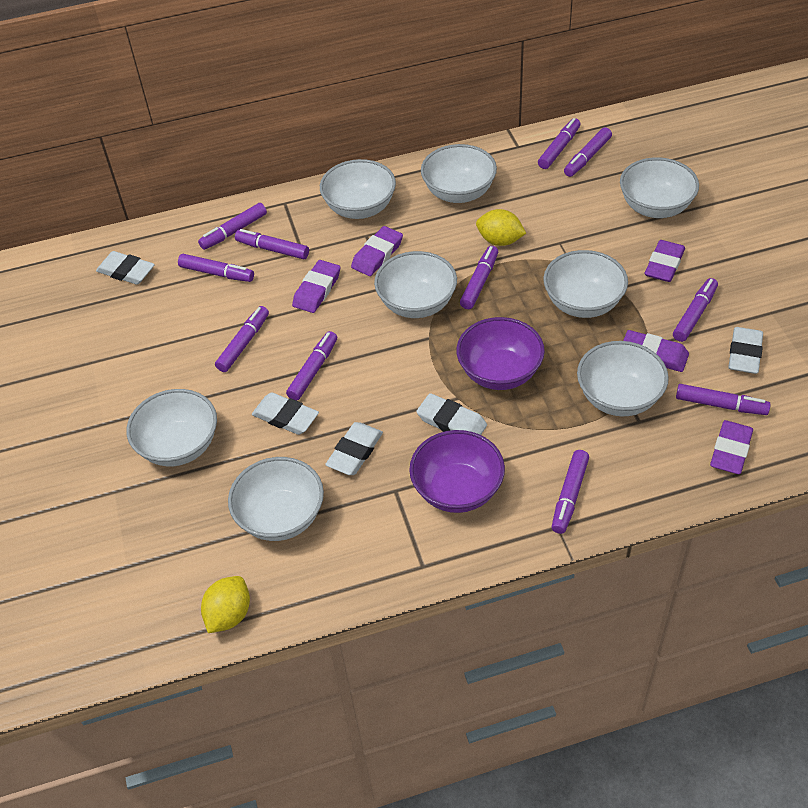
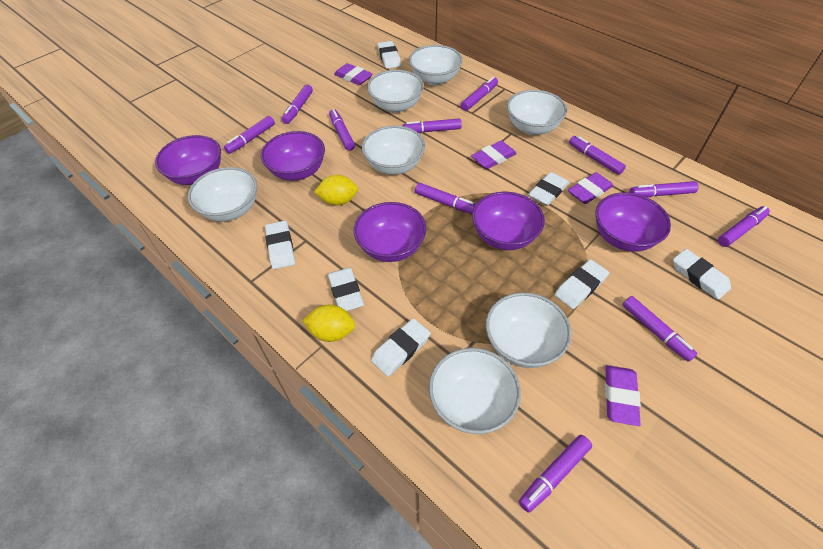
purple bowl: [409,430,505,513] [456,317,545,390] = 2 -> [155,135,221,185] [261,131,325,181] [354,202,427,262] [472,192,545,250] [596,192,671,252] = 5
purple eraser: [292,260,340,313] [351,226,403,276] [623,330,689,372] [645,240,685,282] [710,420,753,474] = 5 -> [334,63,373,85] [471,141,517,169] [568,172,613,204] [605,365,641,426] = 4
white bowl: [126,389,217,466] [228,457,324,541] [320,159,396,219] [374,251,457,318] [421,144,497,203] [543,250,628,318] [577,341,669,416] [620,157,699,218] = 8 -> [188,167,257,222] [362,126,425,175] [367,70,424,113] [409,45,463,86] [429,348,521,434] [486,292,572,368] [507,90,567,135] = 7
white eraser: [96,251,155,285] [252,392,319,435] [325,422,383,475] [416,393,487,435] [729,327,763,374] = 5 -> [265,221,295,269] [328,268,364,311] [371,318,431,377] [377,41,401,69] [528,172,569,206] [555,259,609,309] [673,249,731,300] = 7

